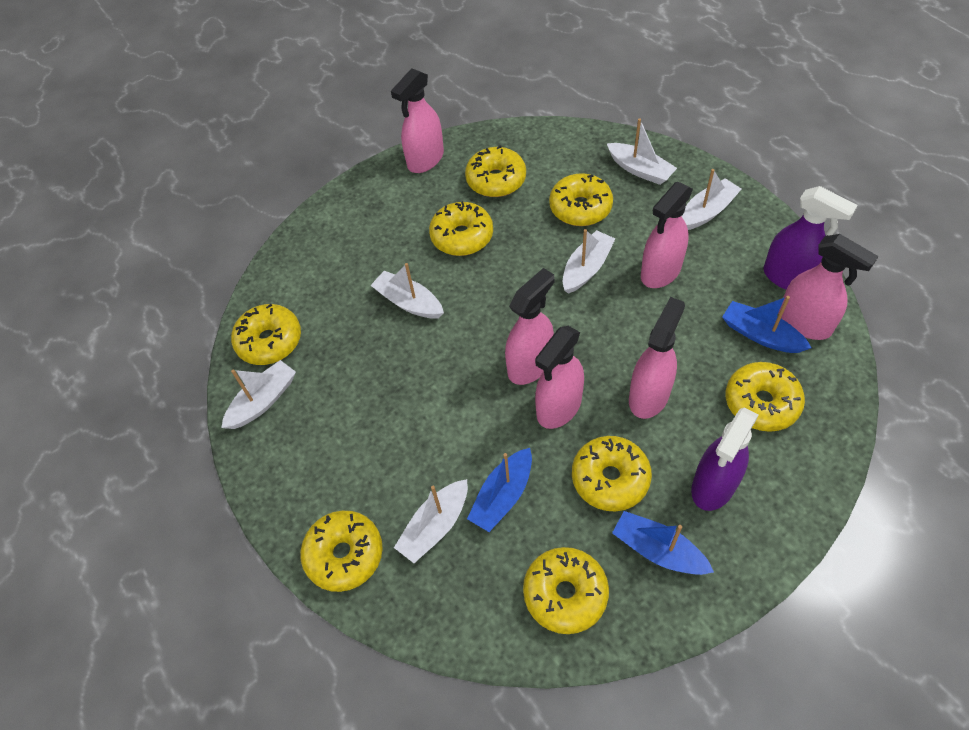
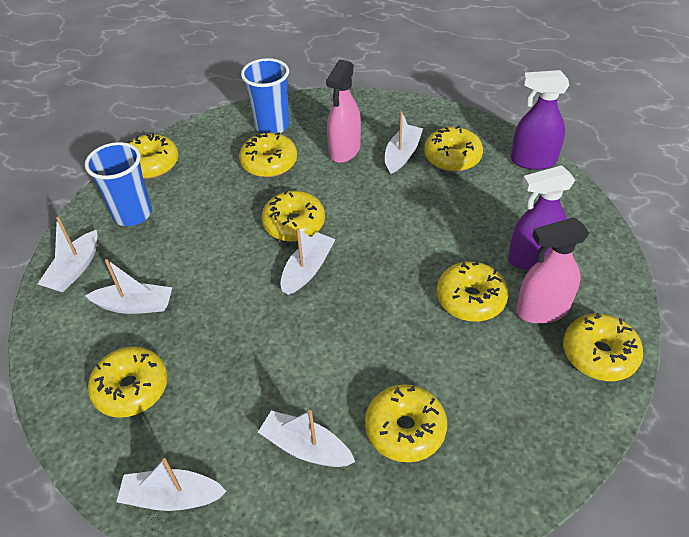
blue boat: [467,448,532,532] [612,511,714,575] [722,296,811,353] = 3 -> none = 0
blue cup: none = 0 -> [85,142,152,226] [241,58,289,133] = 2
pink spray bottle: [391,68,444,173] [505,268,555,385] [535,326,584,429] [629,297,685,419] [641,182,693,288] [779,234,878,340] = 6 -> [326,60,361,163] [516,217,589,324] = 2

